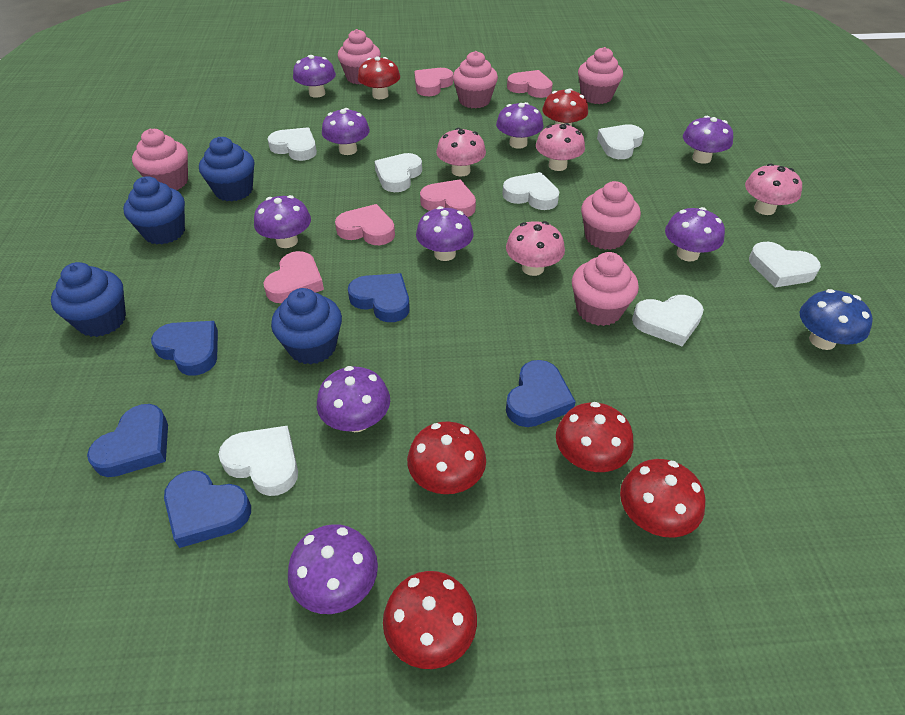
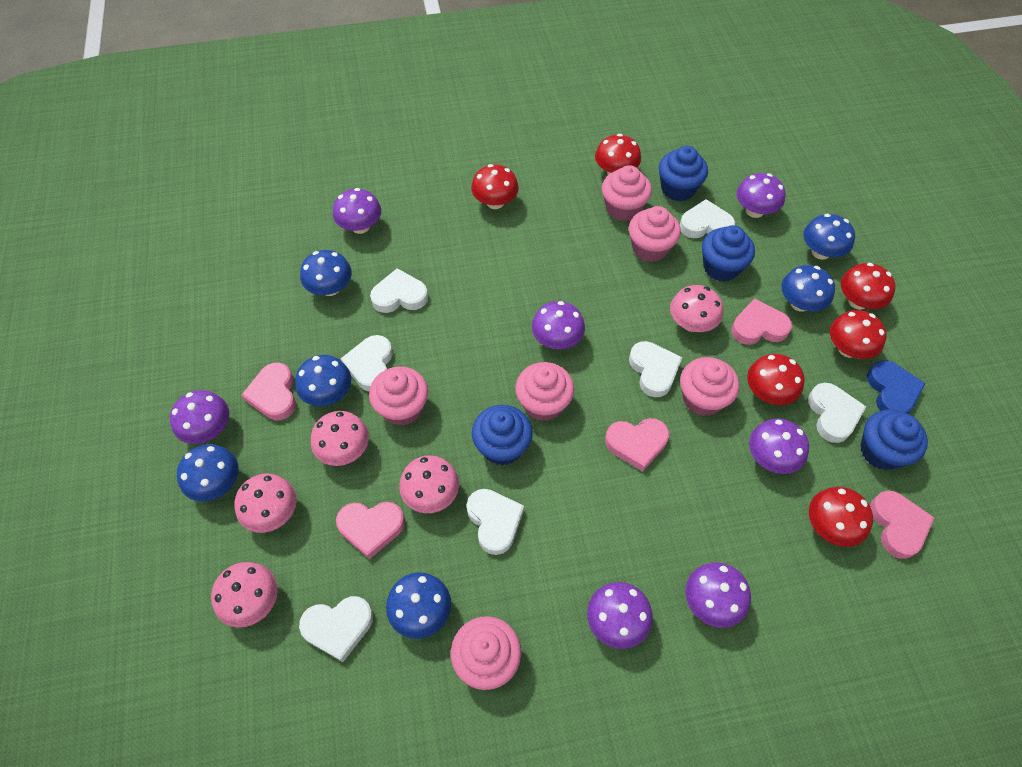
blue heart: [87,404,168,477] [151,321,218,376] [164,470,251,548] [348,273,410,322] [506,360,576,427] = 5 -> [867,360,926,414] = 1
blue mushroom: [800,289,873,350] = 1 -> [177,444,239,501] [295,355,351,406] [300,250,352,296] [386,572,451,639] [781,265,835,312] [804,214,855,260] = 6
pink mushroom: [436,128,486,177] [506,221,565,276] [536,123,585,171] [745,163,802,215] = 4 -> [211,562,278,627] [234,474,297,533] [311,411,369,466] [399,455,459,513] [670,285,723,332] = 5
purple mushroom: [254,195,311,248] [288,524,378,614] [293,55,336,98] [317,366,390,432] [322,108,370,155] [416,206,473,261] [496,102,543,149] [665,207,725,261] [683,116,733,164] = 9 -> [170,390,229,444] [333,188,381,234] [532,301,585,349] [587,582,653,649] [685,562,751,628] [737,173,785,218] [749,419,809,474] = 7

